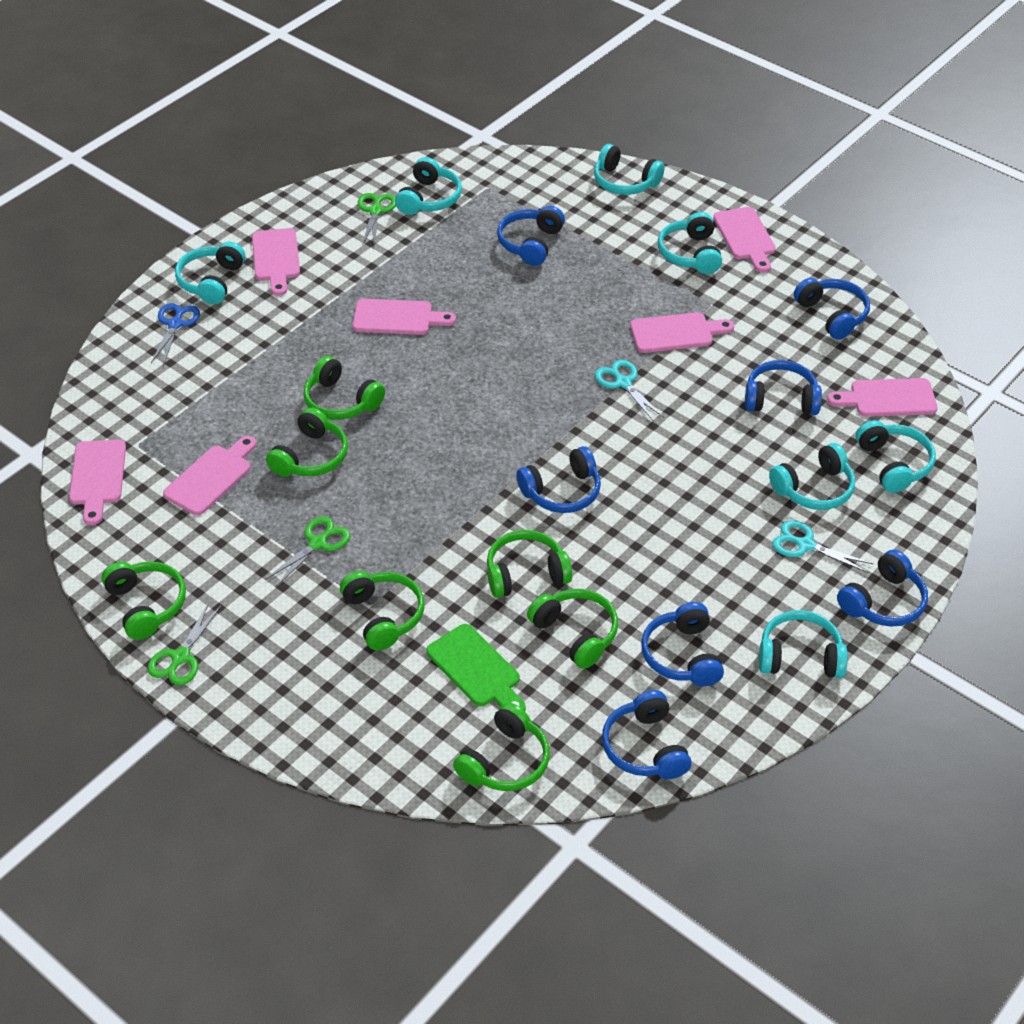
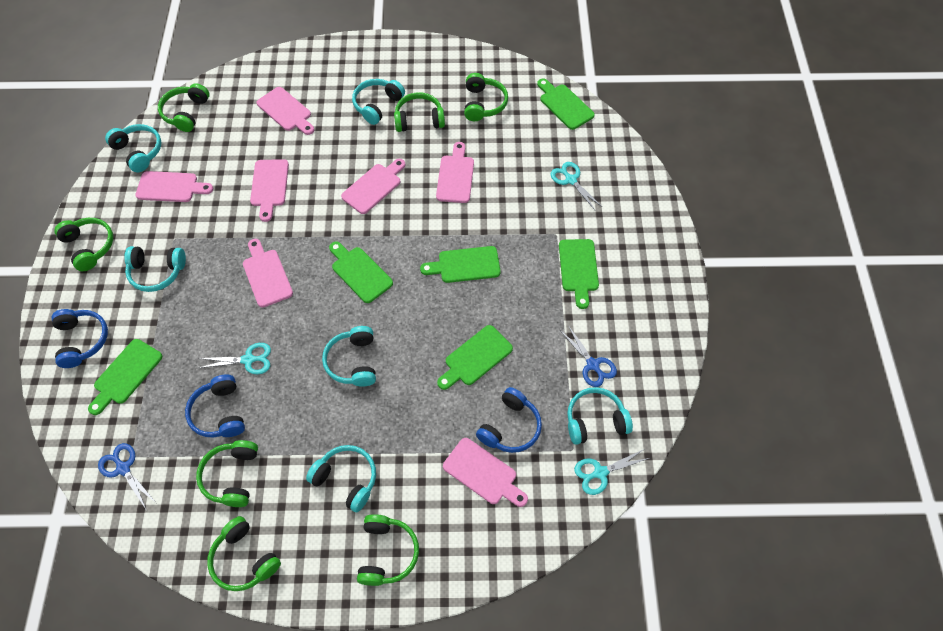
blue headphones: [497,206,565,266] [516,446,601,513] [602,690,692,779] [641,602,724,686] [745,360,822,415] [794,278,870,340] [837,549,928,627] = 7 -> [52,309,108,368] [185,374,245,438] [476,387,542,453] = 3
blue scissors: [151,303,200,366] = 1 -> [98,443,155,509] [560,325,617,387] = 2
green cutting board: [427,624,526,711] = 1 -> [88,339,162,415] [329,241,393,303] [420,246,501,283] [437,325,513,390] [537,79,595,130] [559,239,599,309] = 6
green scissors: [147,602,222,685] [265,516,350,588] [358,193,396,246] = 3 -> none = 0
turquoise headphones: [175,242,245,304] [395,157,462,215] [594,144,665,195] [658,212,722,274] [759,610,848,678] [769,443,855,510] [856,420,936,493] = 7 -> [105,124,162,172] [124,246,186,292] [306,445,376,512] [322,326,376,387] [352,79,405,125] [567,387,633,445] = 6
turquoise scissors: [595,360,664,422] [772,520,873,573] = 2 -> [198,343,271,374] [550,162,602,210] [574,449,650,495] = 3

